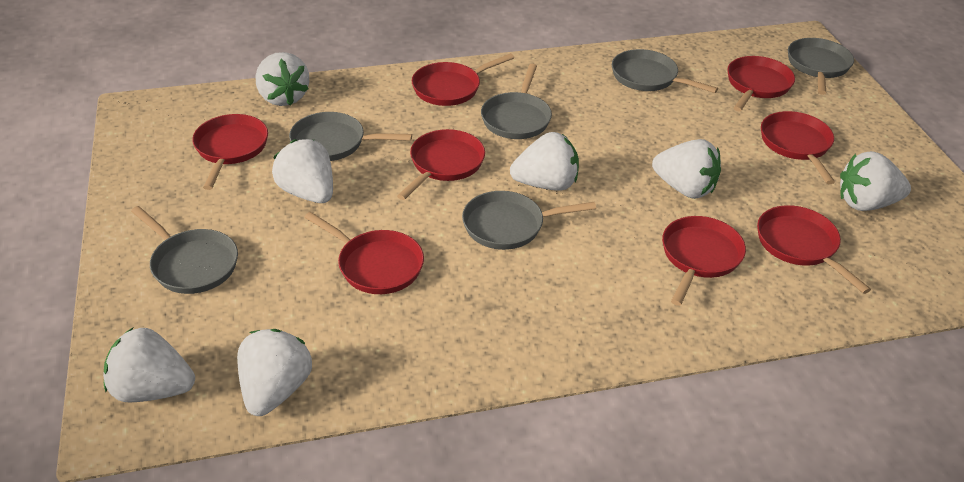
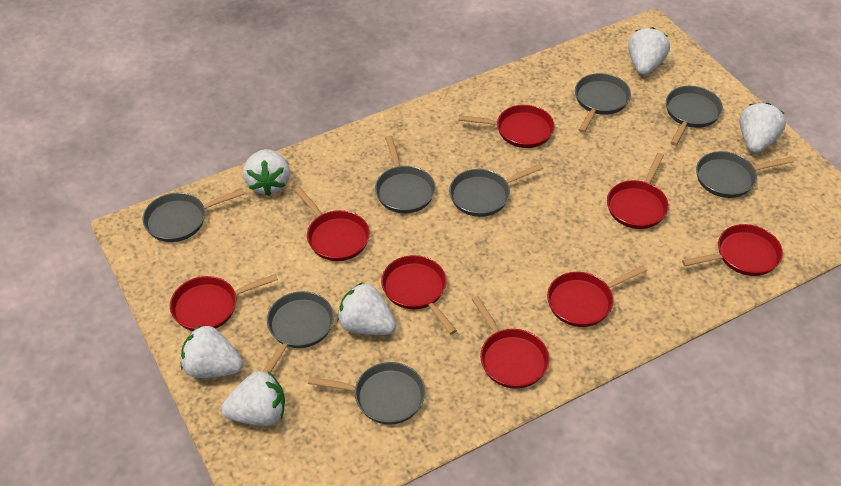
grey pan: [131,206,238,294] [289,112,412,161] [462,191,596,250] [481,64,552,139] [612,49,718,93] [788,38,854,95] = 6 -> [143,189,244,242] [262,291,334,373] [308,362,425,425] [375,136,435,213] [449,164,543,217] [575,73,631,133] [666,86,723,146] [696,151,794,198] = 8
white strawberry: [103,328,195,402] [237,329,312,416] [255,52,309,106] [272,139,333,203] [510,132,579,191] [652,139,721,199] [840,151,911,211] = 7 -> [181,325,243,378] [221,371,285,426] [243,149,290,196] [337,282,396,335] [628,27,670,75] [740,103,786,153] = 6

